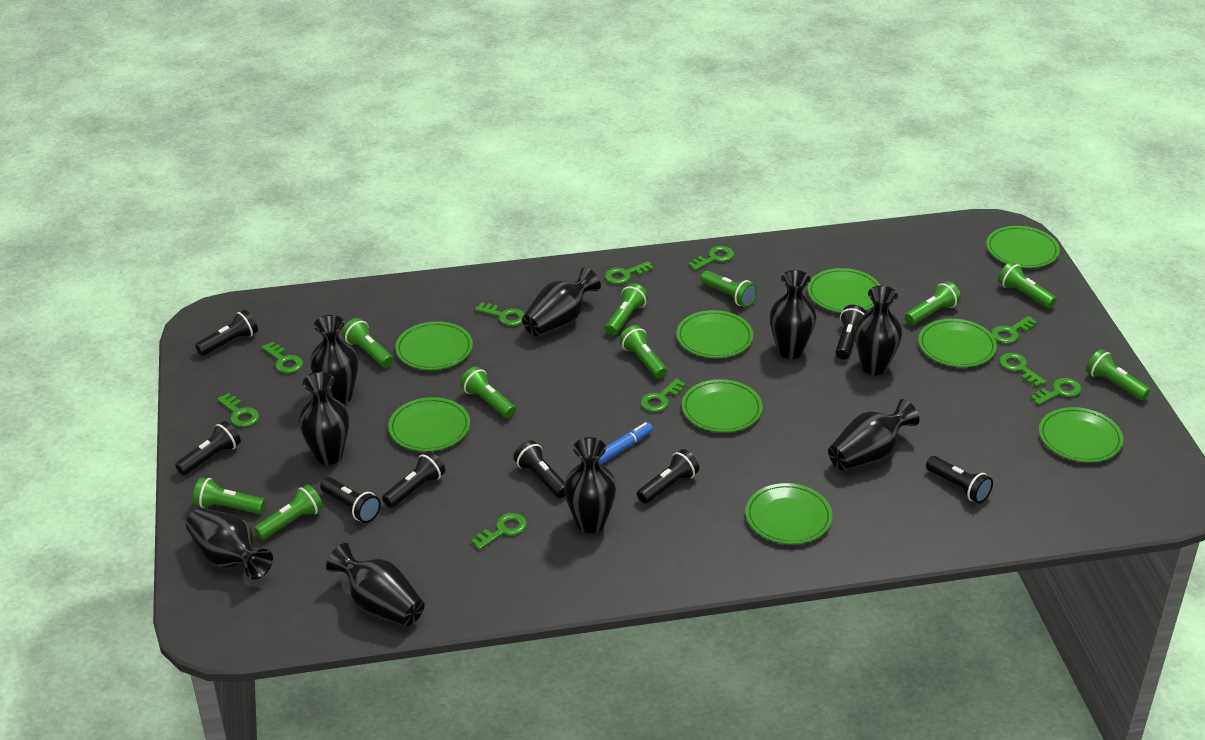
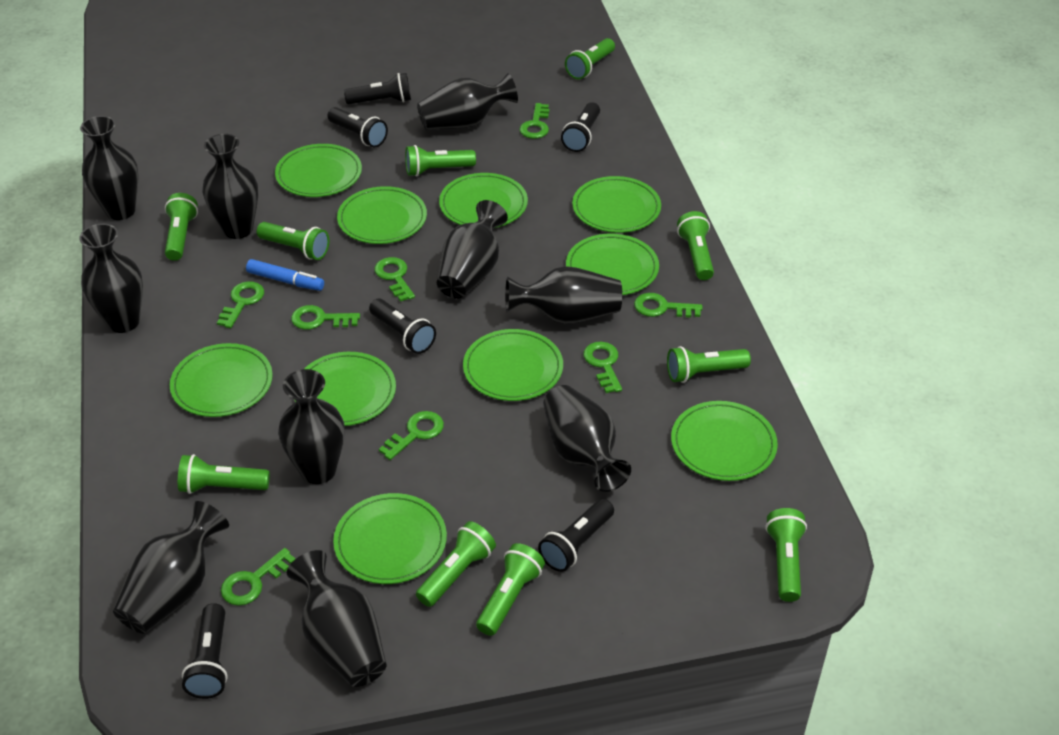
black flashlight: [175,421,241,475] [195,310,258,356] [320,477,381,523] [382,451,445,508] [513,440,565,498] [637,449,699,504] [835,305,867,360] [926,456,993,503] = 8 -> [182,603,228,699] [327,107,388,147] [344,73,411,104] [369,298,436,354] [538,499,614,572] [561,102,600,152] = 6
black vase: [186,508,273,580] [299,372,349,465] [310,315,358,405] [326,543,425,627] [522,268,601,337] [564,437,616,533] [770,270,817,359] [828,399,920,471] [855,286,902,375] = 9 -> [79,224,143,333] [80,116,138,220] [113,501,229,634] [202,134,258,239] [278,369,345,484] [287,550,387,687] [417,73,518,130] [437,200,508,299] [505,266,622,324] [543,385,631,492] = 10
green key: [217,393,259,427] [262,342,303,373] [471,513,527,550] [475,302,524,326] [605,261,654,284] [640,378,686,412] [688,246,734,271] [991,316,1037,343] [999,353,1047,387] [1030,378,1082,405] = 10 -> [217,281,264,328] [221,548,296,606] [291,305,360,330] [374,257,415,302] [379,411,444,460] [519,103,549,139] [583,342,622,393] [634,293,702,318] = 8
green plate: [388,397,470,452] [395,321,473,370] [676,310,753,358] [682,379,763,432] [746,483,833,544] [808,268,881,313] [918,319,997,367] [986,226,1060,268] [1039,407,1123,462] = 9 -> [170,343,273,417] [275,144,362,197] [295,352,396,426] [333,493,447,584] [337,186,427,244] [439,173,528,228] [463,329,563,401] [566,234,659,295] [572,176,661,233] [671,401,778,481] = 10

